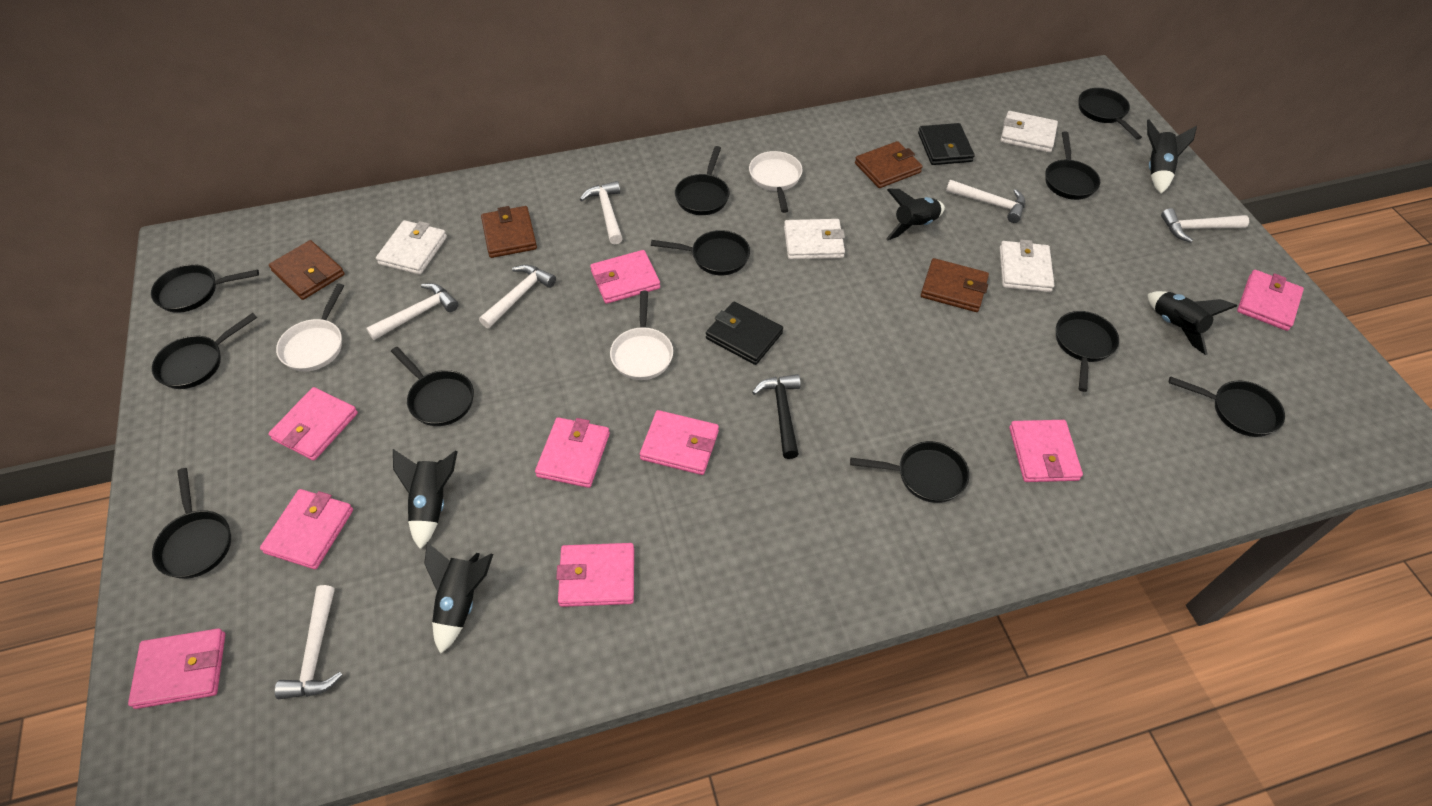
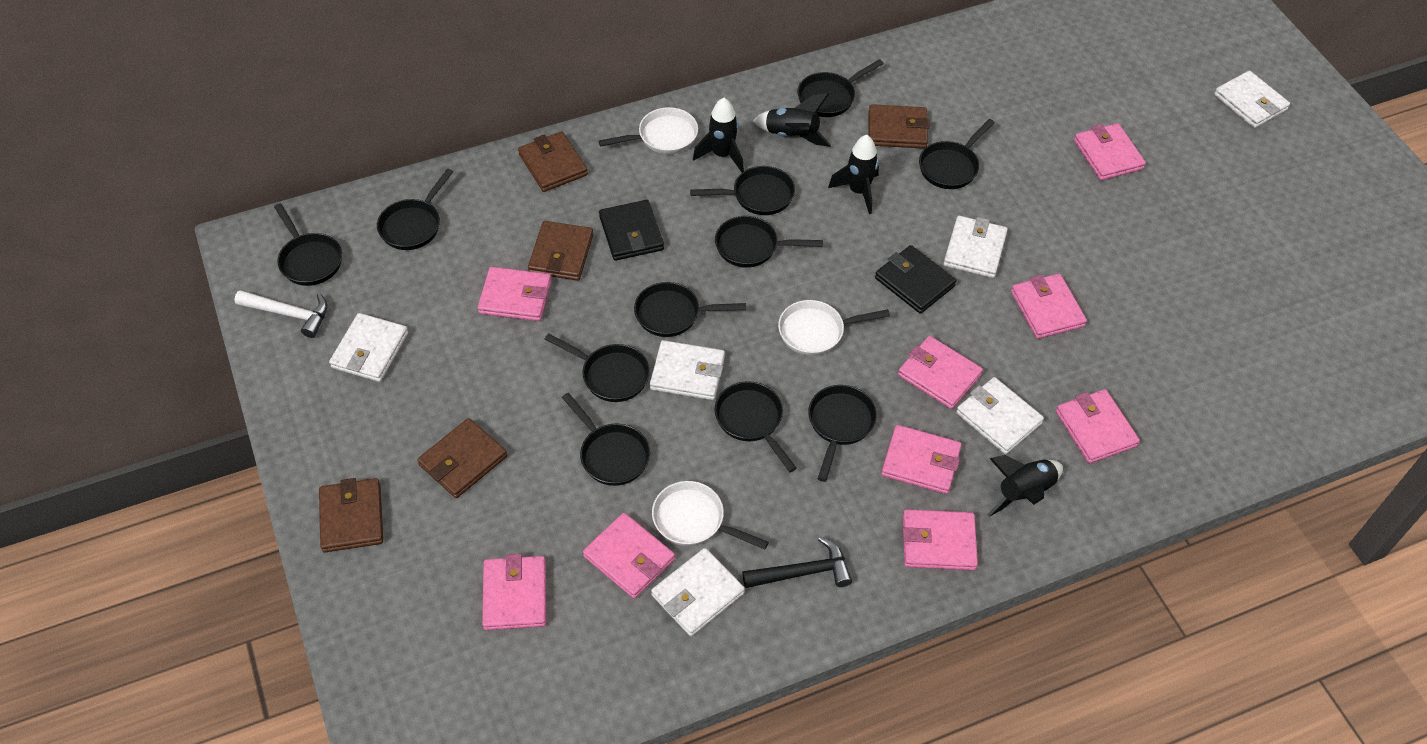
black rocket: [393,449,458,549] [424,542,493,654] [886,188,945,240] [1147,119,1197,194] [1148,291,1237,355] = 5 -> [693,98,744,172] [753,93,831,147] [828,135,879,214] [987,455,1063,517] = 4
brown wallet: [269,240,345,300] [481,206,537,258] [855,141,923,188] [921,258,989,312] = 4 -> [319,478,383,552] [417,418,507,498] [518,131,588,192] [528,221,593,281] [868,104,930,149] = 5
white hammer: [275,585,342,699] [366,283,459,340] [479,264,556,328] [580,181,623,245] [946,180,1025,223] [1161,208,1249,243] = 6 -> [234,290,328,338] = 1
white wallet: [376,220,447,275] [784,219,845,259] [1000,111,1058,153] [1000,240,1054,292] = 4 -> [329,313,408,382] [650,340,725,400] [651,548,745,636] [943,216,1008,278] [956,377,1044,454] [1214,71,1290,128] = 6

